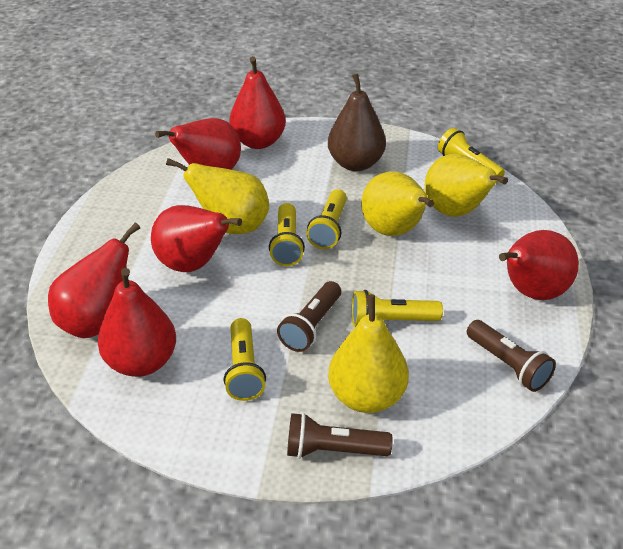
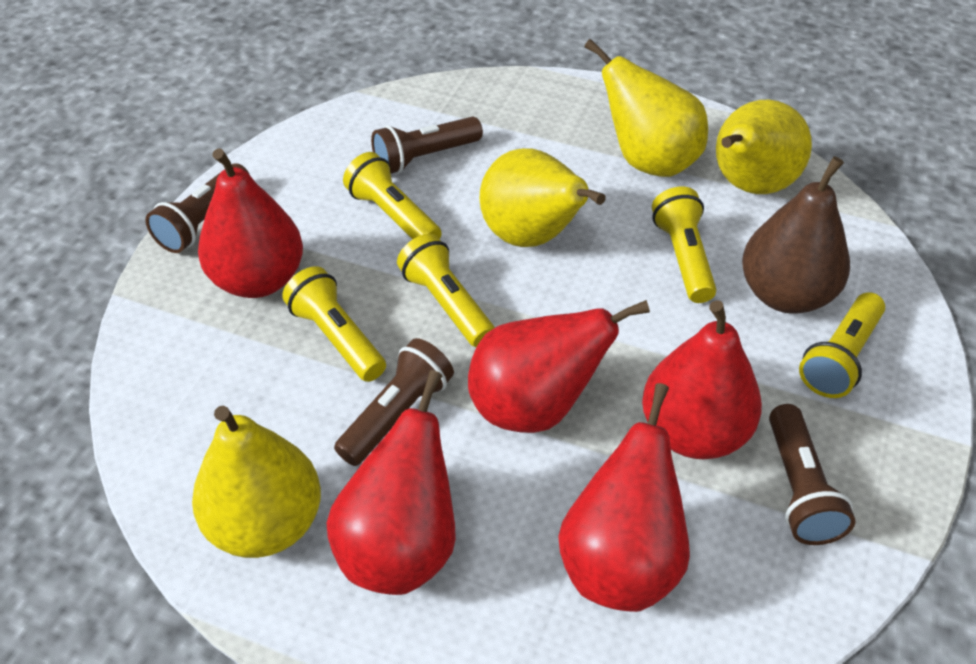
brown flashlight: [277,281,341,352] [287,413,393,459] [467,320,556,392] = 3 -> [145,164,250,253] [334,338,454,466] [371,117,483,174] [769,404,855,545] = 4
red pear: [48,222,140,338] [98,268,176,377] [151,205,242,272] [155,118,241,170] [229,56,286,149] [499,230,579,300] = 6 -> [198,148,303,298] [327,370,456,595] [468,300,650,433] [558,383,690,612] [642,300,762,459] = 5

